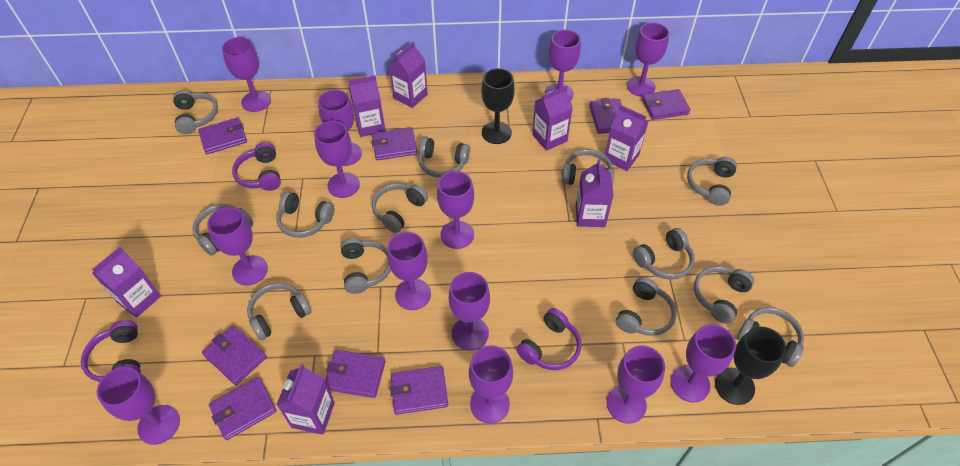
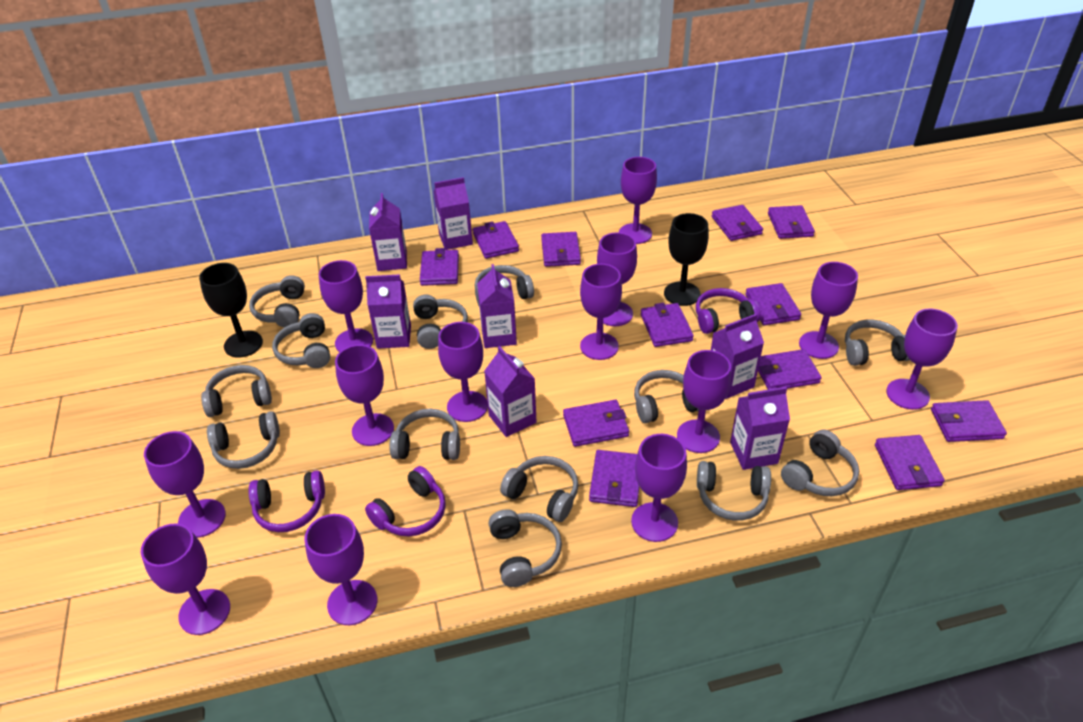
purple wallet: [198,117,247,154] [202,325,267,385] [209,377,277,440] [325,350,386,398] [372,127,417,160] [390,366,448,415] [589,98,622,134] [642,89,690,120] = 8 -> [420,248,459,286] [473,221,519,259] [541,232,581,267] [563,400,629,447] [589,450,639,507] [641,303,694,347] [712,205,763,241] [745,283,801,325] [758,349,822,390] [768,205,815,239] [875,435,945,490] [931,400,1007,442] = 12

